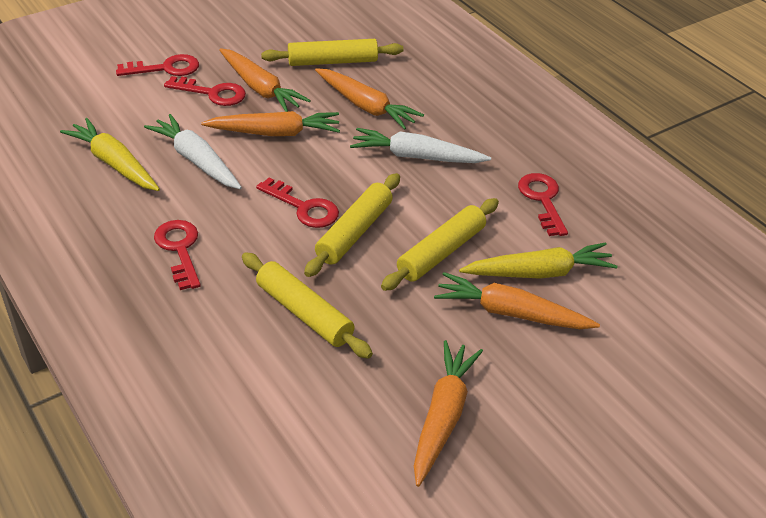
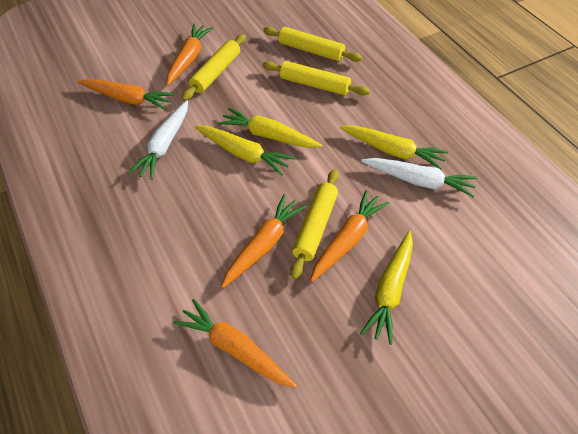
red key: [116,54,199,76] [154,220,201,290] [164,76,246,106] [256,177,339,228] [518,173,568,236] = 5 -> none = 0
yellow carrot: [60,118,160,191] [459,242,618,279] = 2 -> [195,126,294,175] [218,108,322,148] [340,125,448,170] [360,231,413,345] = 4

